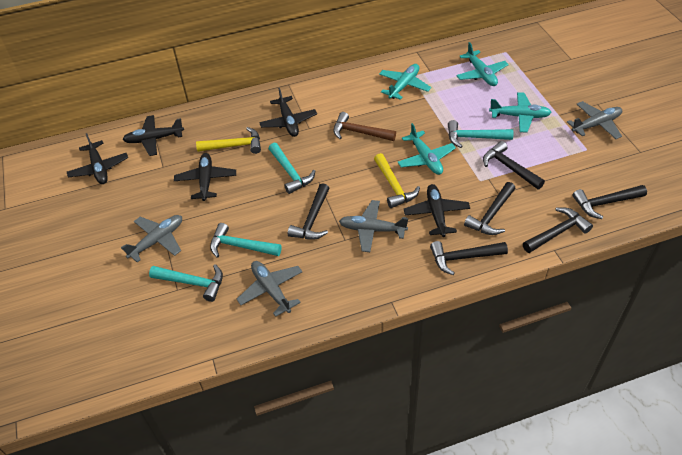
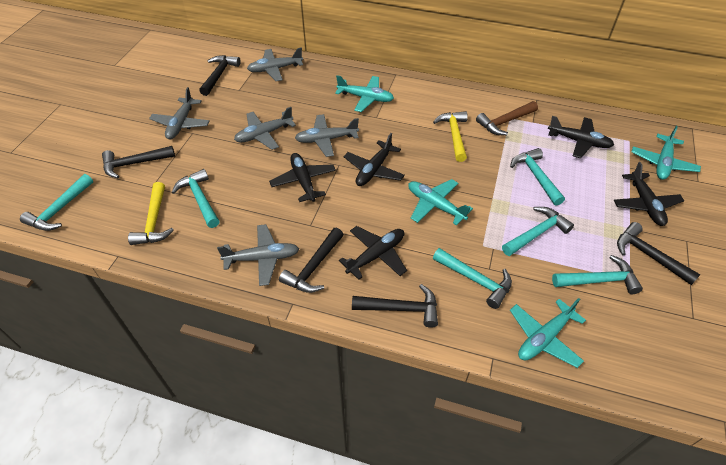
black hammer: [288,183,330,240] [430,241,508,275] [464,182,516,235] [483,141,545,189] [523,208,593,253] [572,185,647,219] = 6 -> [102,146,175,178] [199,55,241,96] [279,228,344,293] [352,284,438,328] [617,222,700,285] = 5
grey plane: [121,215,182,263] [237,261,303,317] [339,200,408,252] [567,101,622,139] = 4 -> [149,87,210,139] [217,224,299,286] [234,107,296,150] [247,47,303,81] [295,114,359,157] = 5
turquoise hammer: [149,264,223,302] [210,223,282,258] [269,143,315,194] [448,120,514,148] = 4 -> [20,174,93,231] [172,169,220,228] [433,248,512,309] [502,207,574,256] [510,148,565,206] [552,255,643,294] = 6

